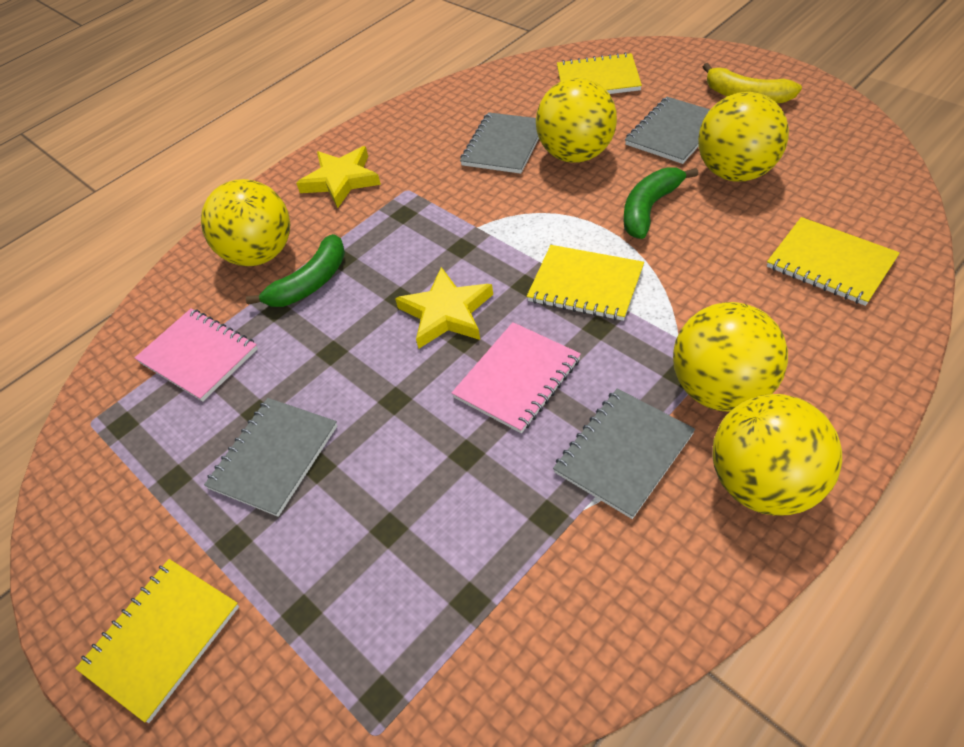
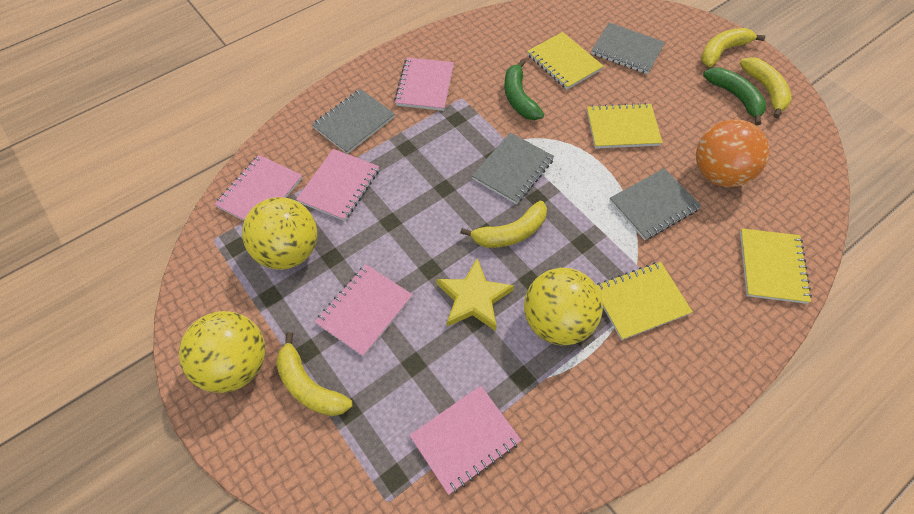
orange ball: none = 0 -> [696,119,769,187] = 1
pink notebook: [135,309,258,402] [452,322,581,433] = 2 -> [214,155,302,221] [296,149,379,221] [315,264,413,357] [394,57,454,111] [409,386,521,495] = 5
yellow ball: [201,179,290,266] [536,78,617,163] [673,302,788,411] [698,92,789,181] [712,394,842,516] = 5 -> [179,311,265,393] [242,197,317,270] [524,268,603,345] = 3
yellow banana: [703,63,802,104] = 1 -> [276,332,352,416] [460,201,547,248] [701,28,765,67] [740,57,792,118] = 4
yellow star: [296,146,381,208] [395,267,493,349] = 2 -> [437,258,514,331] = 1

